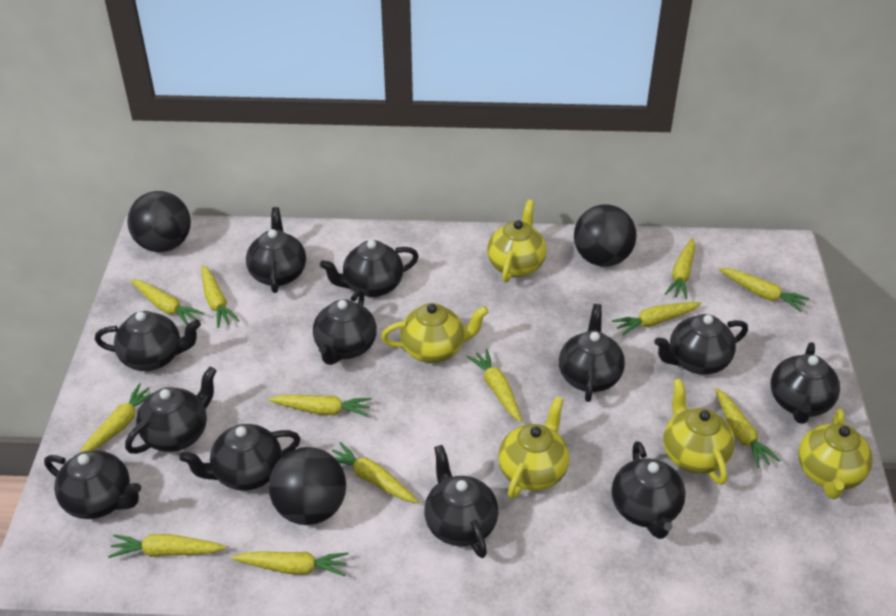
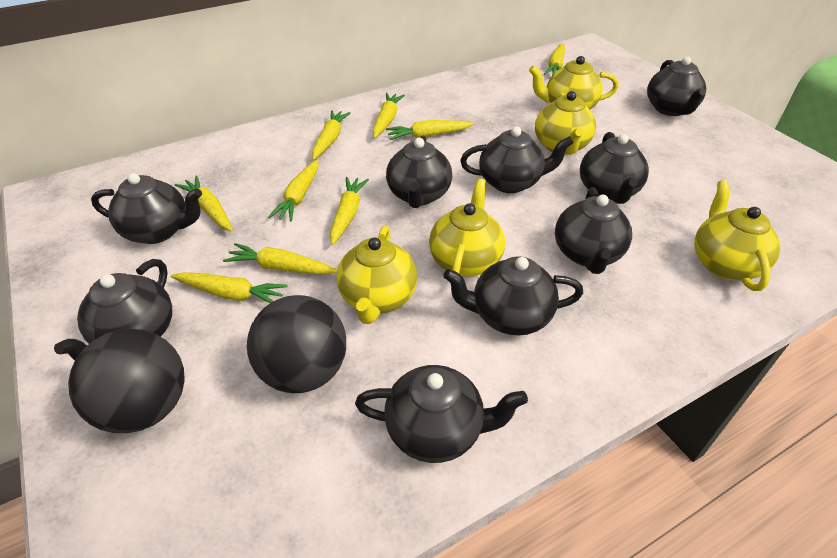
black ball: [127,191,191,252] [269,447,346,525] [574,204,637,267] = 3 -> [68,329,185,433] [247,295,346,393] = 2
black teapot: [44,450,141,519] [95,311,201,371] [125,367,217,454] [179,424,300,491] [246,207,306,293] [313,290,377,365] [320,240,419,297] [424,445,498,558] [559,304,625,402] [612,441,686,539] [655,314,748,375] [771,342,840,424] = 12 -> [54,259,172,360] [91,173,202,244] [355,365,528,463] [386,135,452,208] [443,256,583,335] [460,126,574,193] [555,187,632,274] [580,132,649,204] [647,56,706,116] = 9
yellow carrot: [80,383,155,453] [108,534,226,558] [131,279,204,325] [201,265,240,328] [231,552,349,577] [268,395,372,417] [332,442,418,503] [466,349,522,422] [612,302,701,336] [665,238,695,299] [715,388,780,468] [719,268,810,312] = 12 -> [171,272,288,303] [175,176,233,231] [223,243,337,275] [268,159,318,222] [312,110,351,160] [330,177,369,245] [373,93,405,138] [386,120,474,140] [544,43,565,75] = 9

